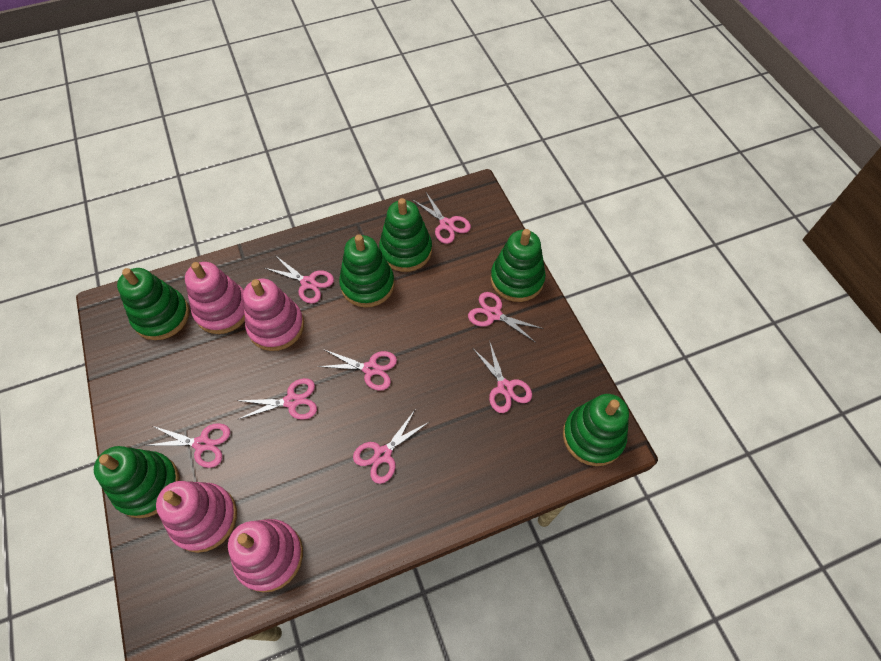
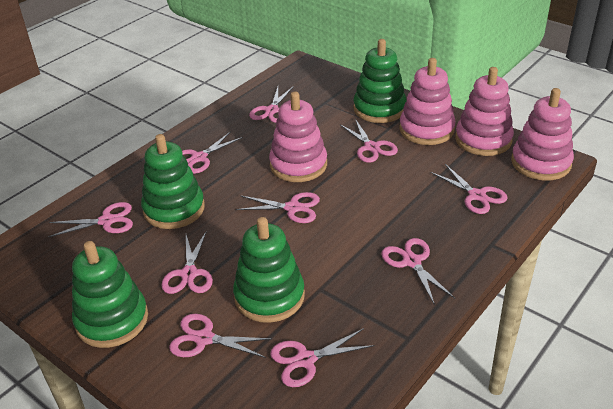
green stacking toy: [94,446,179,518] [117,268,190,340] [339,234,395,307] [379,198,432,272] [491,229,546,302] [563,394,629,466] = 6 -> [72,241,148,348] [141,134,205,229] [233,217,305,323] [353,39,406,123] = 4
pink scissors: [145,423,231,468] [236,378,317,420] [265,255,334,304] [317,349,397,391] [353,410,429,484] [413,192,471,244] [468,292,544,343] [474,340,532,413] = 8 -> [49,202,133,237] [161,231,213,294] [169,314,273,358] [182,131,243,174] [236,192,320,223] [249,86,294,123] [270,328,375,387] [339,119,398,163] [381,238,455,305] [431,164,508,214] = 10

